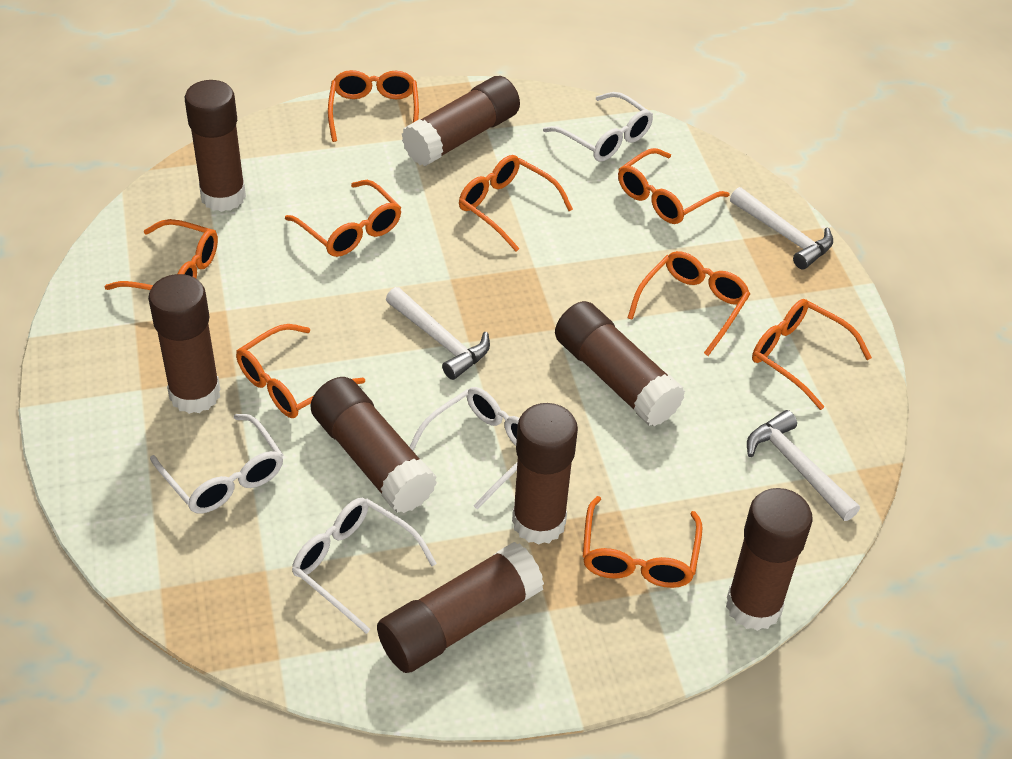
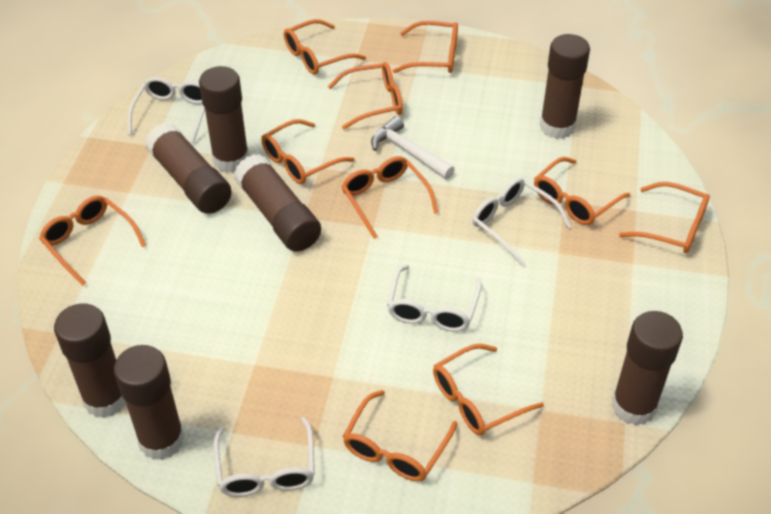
brown glue stick: [148,274,220,414] [185,80,246,212] [310,377,437,513] [377,542,544,673] [402,76,520,166] [512,403,578,545] [555,301,685,426] [726,488,813,631] = 8 -> [54,303,126,418] [114,345,185,460] [145,123,232,214] [199,66,249,173] [234,154,321,252] [540,34,590,139] [611,311,683,426] = 7
orange glasses: [104,219,218,290] [236,324,365,418] [285,180,402,257] [328,70,419,142] [459,155,573,252] [583,496,703,588] [618,148,730,224] [628,251,750,356] [752,299,872,410] = 9 -> [39,196,146,286] [261,119,355,184] [284,19,366,75] [328,62,403,129] [341,156,438,239] [343,390,457,481] [393,21,458,73] [433,344,544,436] [534,157,630,225] [619,182,710,253] = 10
white hammer: [386,287,490,380] [730,187,833,269] [747,410,860,521] = 3 -> [371,116,455,179] = 1

